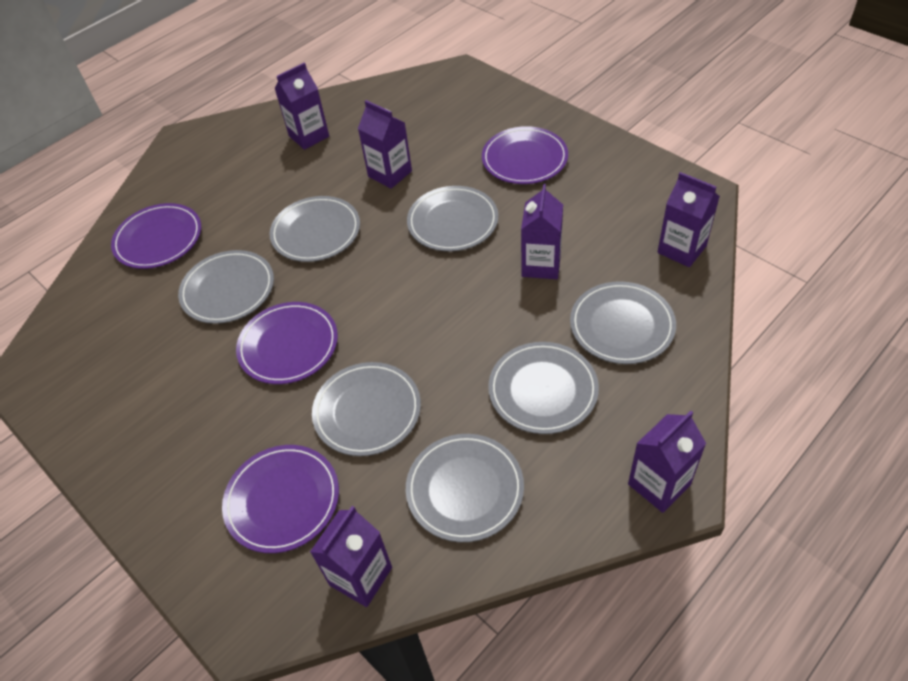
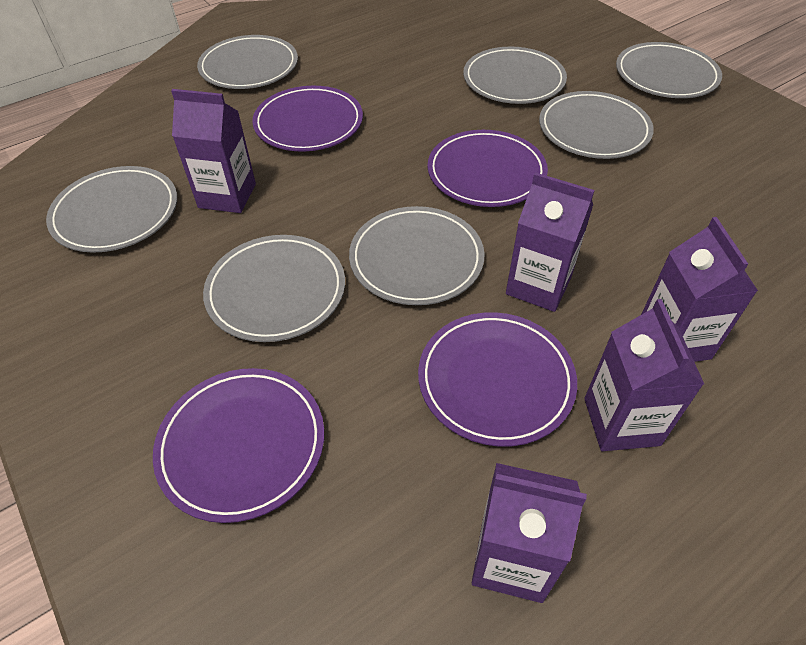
purple carton: [274,63,329,150] [310,506,392,607] [358,100,412,189] [521,184,563,279] [628,410,706,513] [657,172,720,267] = 6 -> [171,89,256,213] [472,463,587,603] [506,172,595,312] [584,299,704,451] [641,217,758,362] = 5

